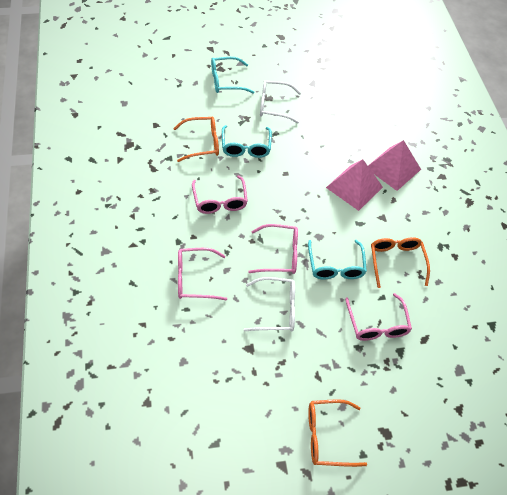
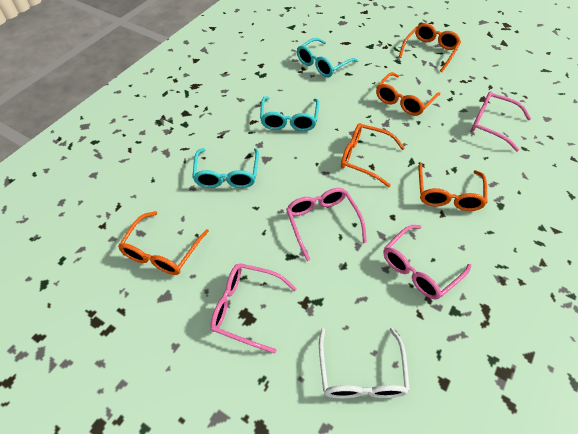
orange glasses: [173,117,219,162] [308,399,367,467] [371,237,430,288] = 3 -> [118,211,209,275] [341,123,405,187] [376,72,440,116] [399,23,461,72] [419,163,487,211] = 5
pink pyramid: [326,159,383,211] [368,140,421,191] = 2 -> none = 0
white glasses: [244,277,295,331] [260,80,301,124] = 2 -> [319,328,410,398] = 1

